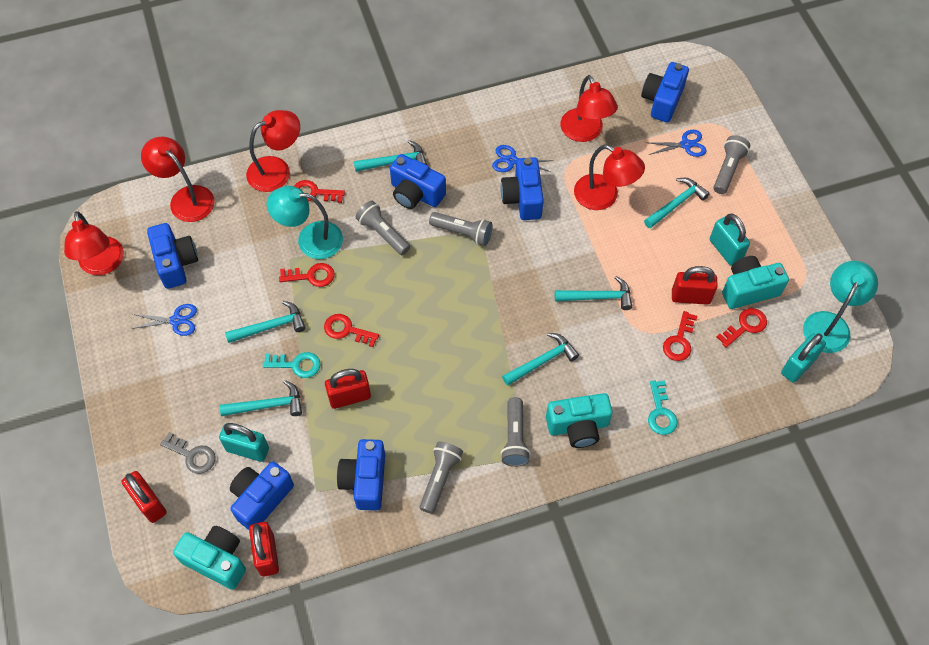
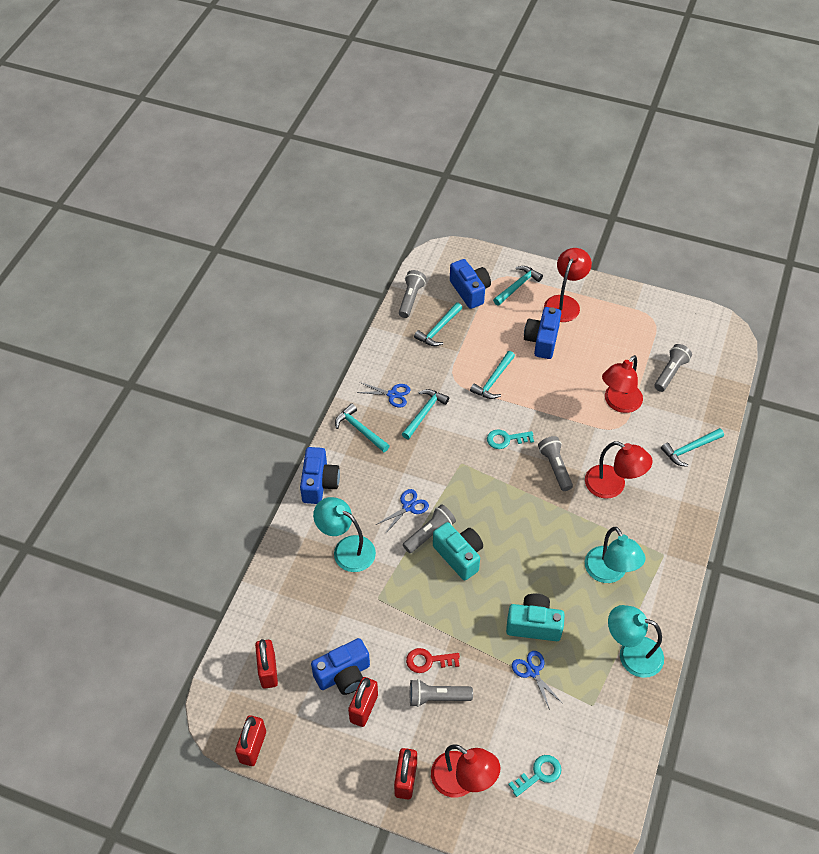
blue camera: [147,223,198,289] [230,461,294,530] [337,439,385,511] [390,154,446,209] [500,157,544,220] [641,62,689,122] = 6 -> [300,447,340,504] [311,638,370,695] [450,259,491,309] [524,307,561,359] = 4
grey key: [160,432,215,474] = 1 -> none = 0
red key: [279,263,335,287] [294,180,345,203] [324,314,379,347] [663,311,697,361] [717,308,767,347] = 5 -> [406,648,460,673] = 1
red lamp: [64,211,124,275] [141,137,215,222] [246,110,300,192] [561,75,618,142] [574,145,645,210] = 5 -> [431,744,500,798] [544,248,592,322] [585,441,653,499] [602,355,643,413] = 4
turquoise camera: [173,526,246,590] [546,393,613,448] [722,256,789,309] = 3 -> [433,522,483,581] [506,594,565,641] = 2
turquoise lamp: [267,186,343,259] [803,261,878,353] = 2 -> [313,497,376,572] [585,527,646,583] [608,605,664,678] = 3
turquoise padlock: [219,423,269,462] [710,213,750,266] [781,334,826,383] = 3 -> none = 0

